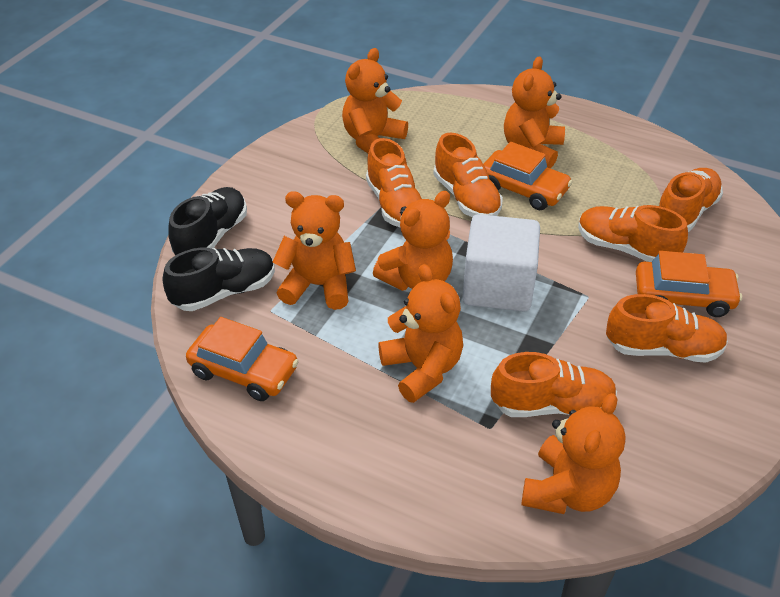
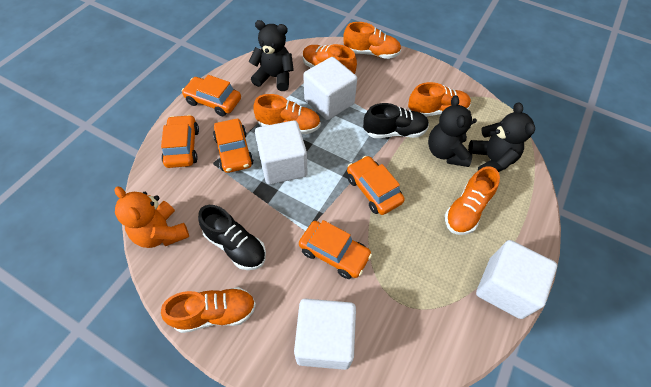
black teddy bear: none = 0 -> [249,20,294,91] [428,95,477,167] [468,102,535,172] = 3
orange car: [186,317,299,401] [484,142,572,210] [636,251,742,317] = 3 -> [161,115,199,168] [182,75,241,116] [213,118,254,173] [299,220,372,279] [347,156,405,215] = 5
orange teddy bear: [272,191,356,310] [342,48,408,153] [373,191,453,291] [378,264,463,403] [504,57,565,169] [521,393,626,514] = 6 -> [114,186,189,248] = 1
white cube: [462,214,540,311] = 1 -> [255,120,307,184] [294,299,356,370] [303,57,357,120] [476,240,557,319] = 4

